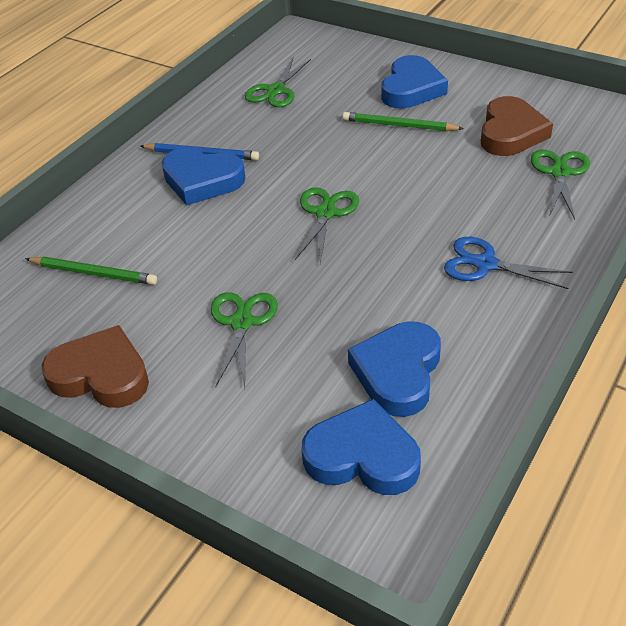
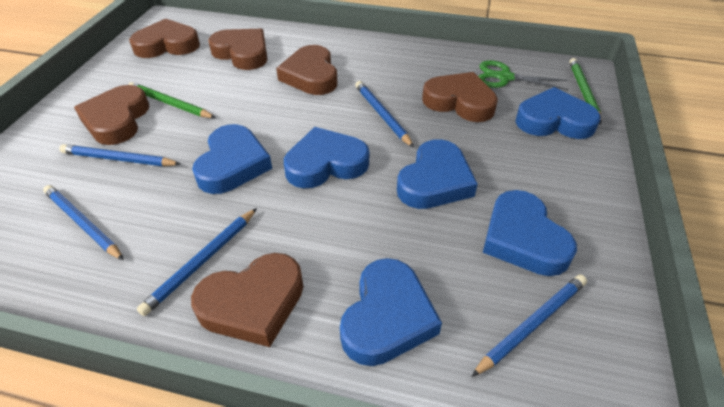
blue heart: [162,148,245,205] [301,399,421,495] [348,321,441,417] [381,55,448,108] = 4 -> [192,124,272,194] [284,127,369,188] [340,258,442,366] [397,139,478,209] [483,190,577,276] [515,87,601,139] = 6
blue pencil: [140,143,259,160] = 1 -> [43,185,124,260] [59,144,180,166] [137,208,257,316] [355,81,414,148] [471,275,587,377] = 5
blue scissors: [444,237,573,289] = 1 -> none = 0
brown heart: [42,325,149,408] [481,96,553,156] = 2 -> [74,85,149,145] [129,19,200,58] [191,253,303,347] [208,29,268,70] [276,45,337,95] [422,72,498,122] = 6
green scissors: [211,292,278,388] [245,58,311,107] [295,187,359,264] [531,150,590,220] = 4 -> [478,60,568,90] = 1

